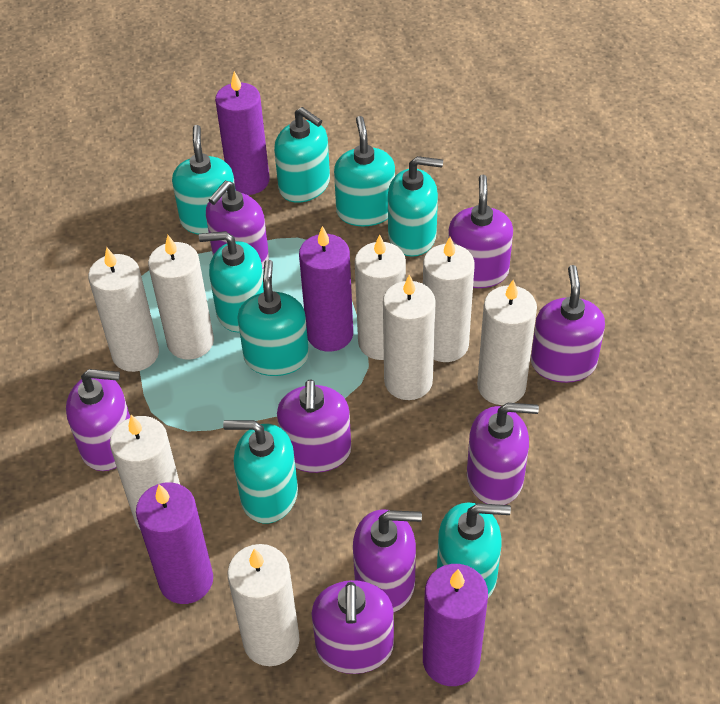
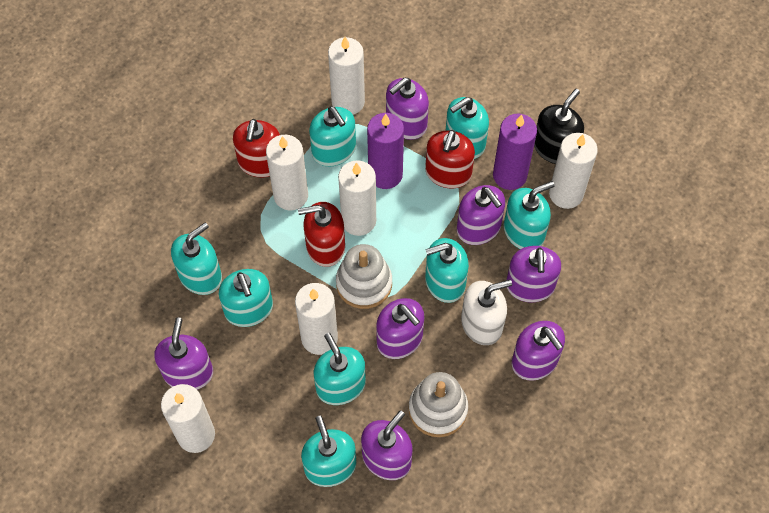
black soap dispenser: none = 0 -> [534,89,584,164] = 1
purple candle: [136,482,213,604] [215,71,270,195] [299,226,353,352] [423,564,488,686] = 4 -> [367,113,404,189] [493,113,537,190] = 2
purple soap dispenser: [66,369,130,471] [206,181,269,269] [277,379,351,473] [312,580,394,674] [353,509,422,612] [448,175,513,288] [467,403,539,505] [531,265,605,383] = 8 -> [154,317,213,390] [361,410,413,480] [376,298,424,359] [386,78,429,140] [457,185,505,245] [506,246,561,303] [512,321,565,381] = 7
red soap dispenser: none = 0 -> [233,119,280,178] [298,202,345,267] [425,130,475,188] = 3
white candle: [88,247,159,372] [110,415,180,529] [148,235,214,360] [227,544,300,666] [355,234,406,360] [383,274,436,400] [423,237,475,362] [477,280,537,405] = 8 -> [161,384,215,453] [266,135,308,210] [295,283,338,355] [328,37,365,115] [338,160,376,236] [549,133,598,209] = 6
white soap dispenser: none = 0 -> [461,279,512,345] = 1
white stacking toy: none = 0 -> [336,244,392,309] [409,372,468,437] = 2

